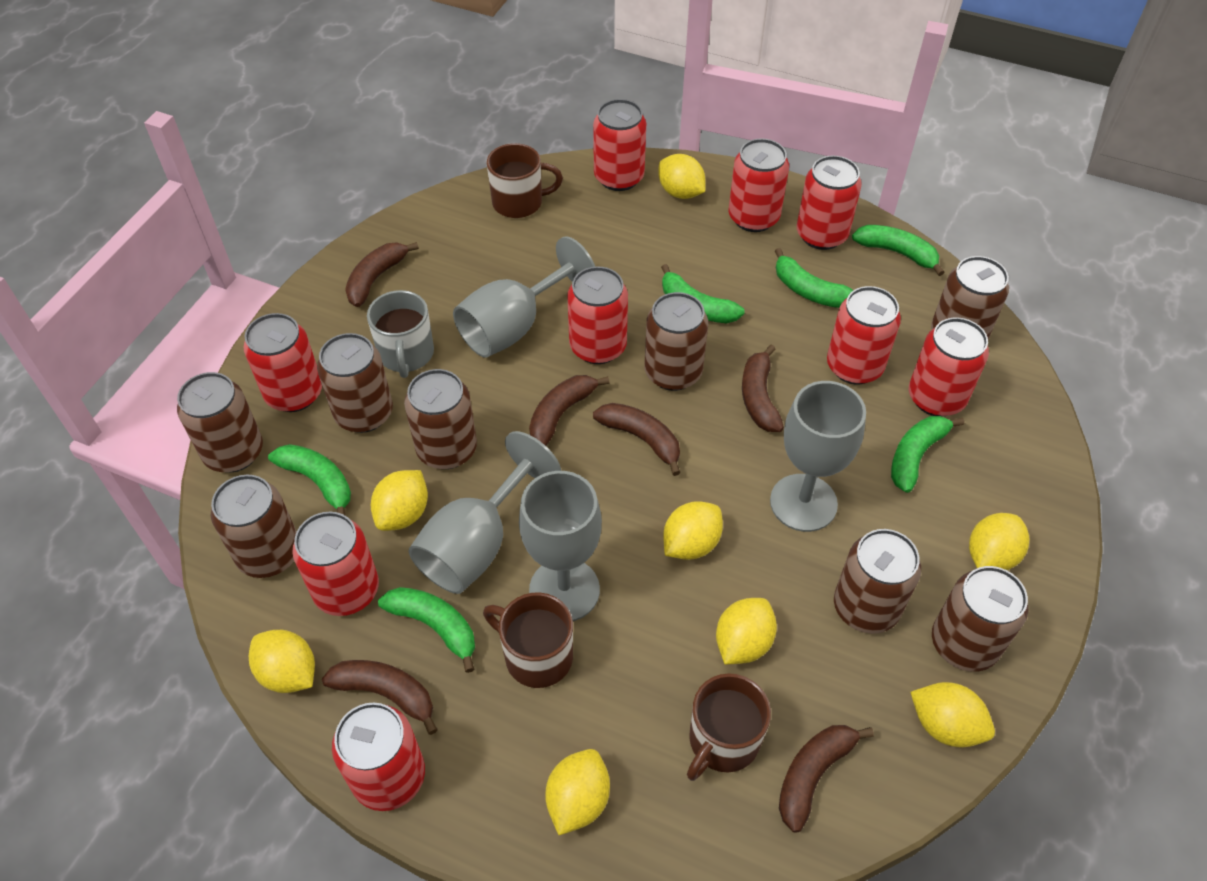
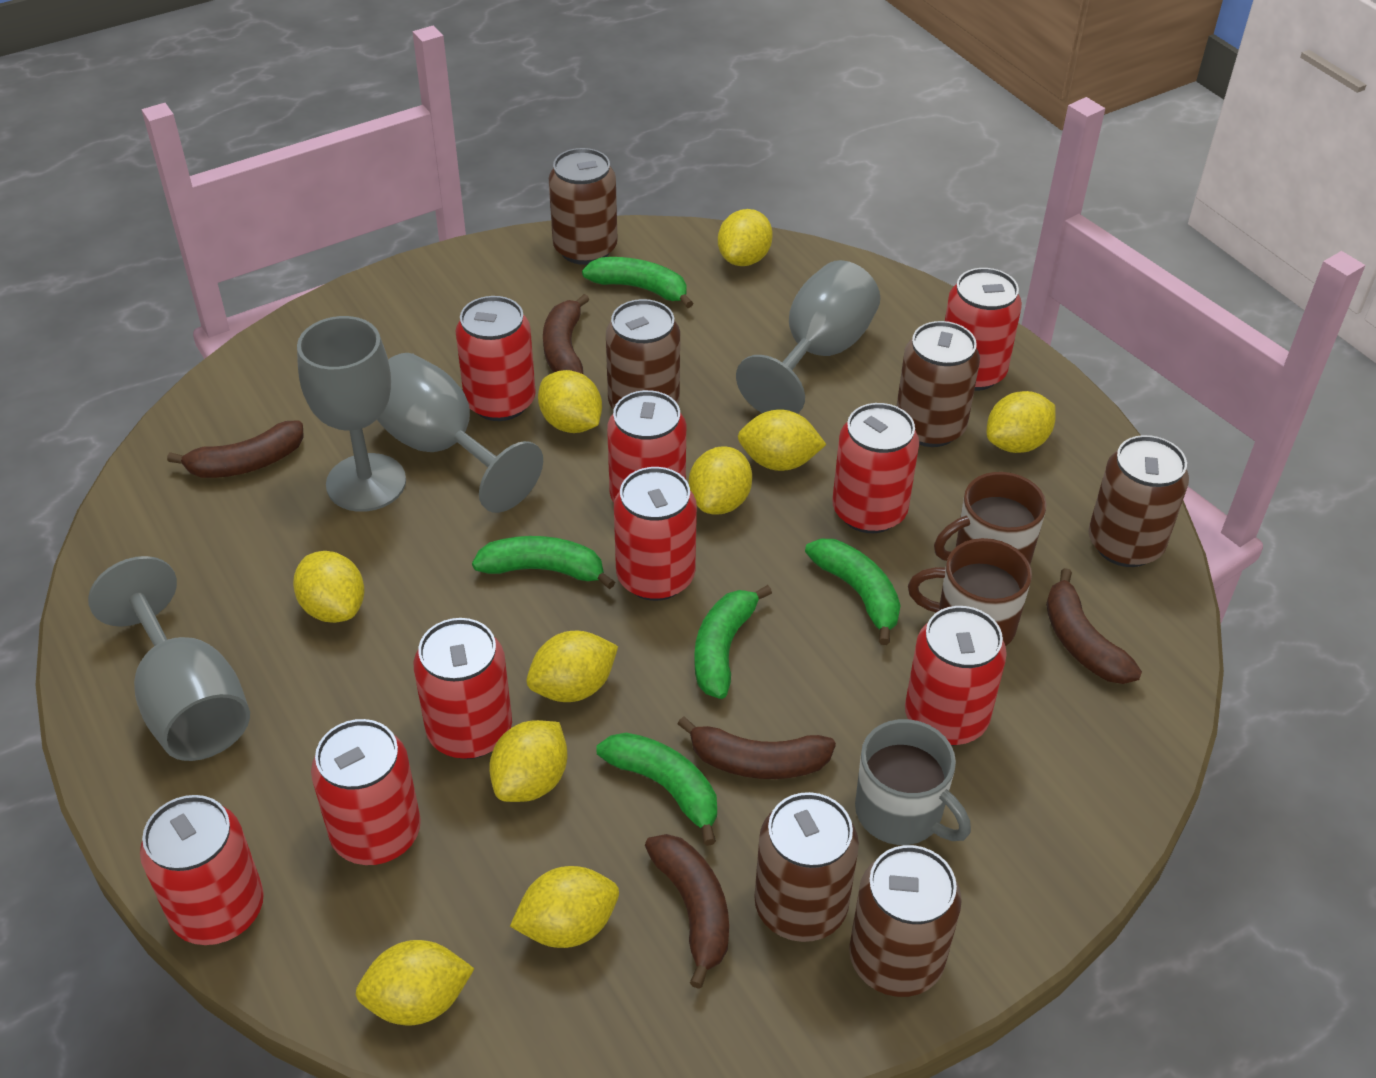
brown banana: [322,660,438,735] [345,242,419,307] [529,375,610,446] [593,403,681,476] [742,345,784,432] [779,725,874,833] = 6 -> [167,420,304,478] [543,294,590,375] [645,834,729,989] [678,716,836,779] [1046,568,1142,684] = 5
brown can: [177,372,263,473] [211,475,297,578] [317,333,393,433] [404,369,477,469] [644,292,708,391] [834,529,921,634] [931,256,1009,339] [932,566,1028,672] = 8 -> [549,148,618,265] [606,299,680,410] [754,792,859,942] [849,845,962,997] [897,321,980,447] [1089,435,1189,567] = 6
brown mug: [483,593,573,688] [487,143,563,218] [687,673,771,781] = 3 -> [908,538,1032,646] [934,472,1046,564] = 2
green banana: [268,444,351,515] [378,587,475,673] [661,264,745,323] [775,248,853,308] [852,225,945,276] [891,416,964,493] = 6 -> [472,536,615,589] [582,257,693,308] [597,733,717,846] [694,585,772,699] [805,539,901,645] = 5
yellow lemon: [249,630,315,693] [371,470,428,531] [545,749,610,835] [658,154,705,199] [663,501,723,560] [716,598,777,664] [910,682,995,748] [969,513,1029,570] = 8 -> [293,551,364,623] [356,940,474,1025] [489,720,568,802] [510,866,619,948] [527,631,618,702] [538,370,602,433] [689,446,752,515] [718,209,773,266] [738,409,826,471] [987,391,1055,453] = 10

